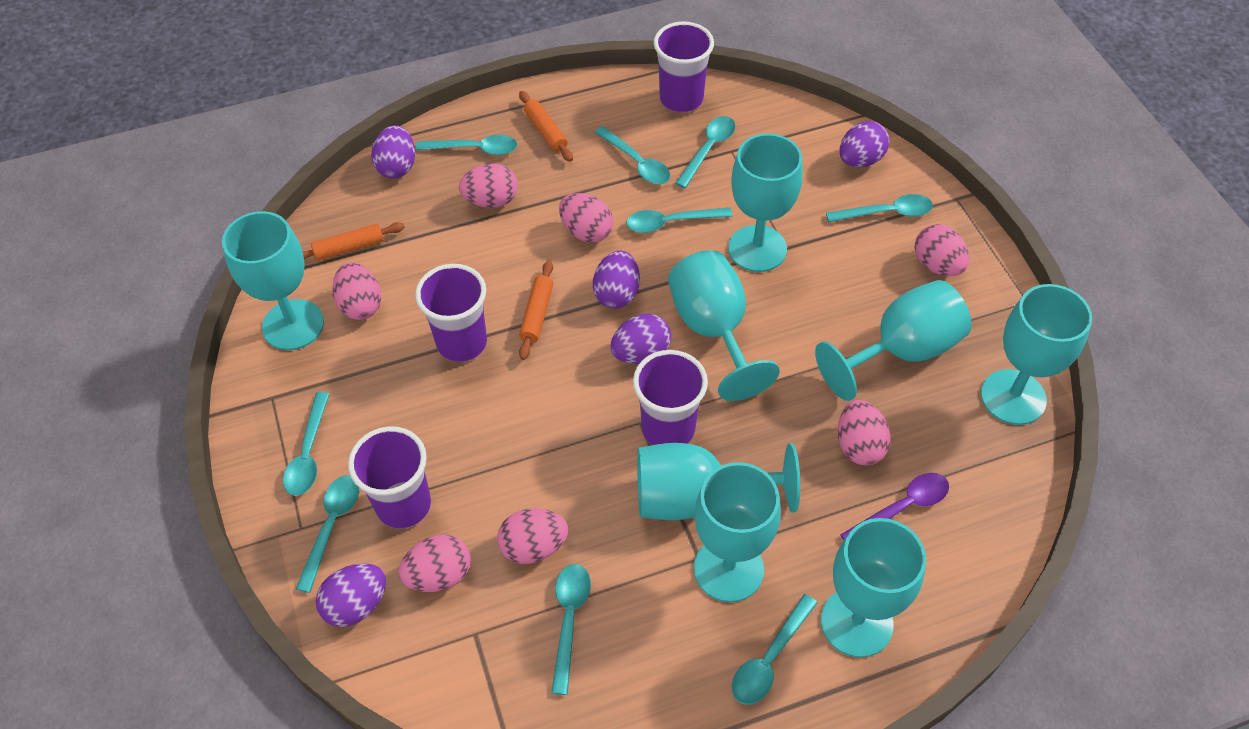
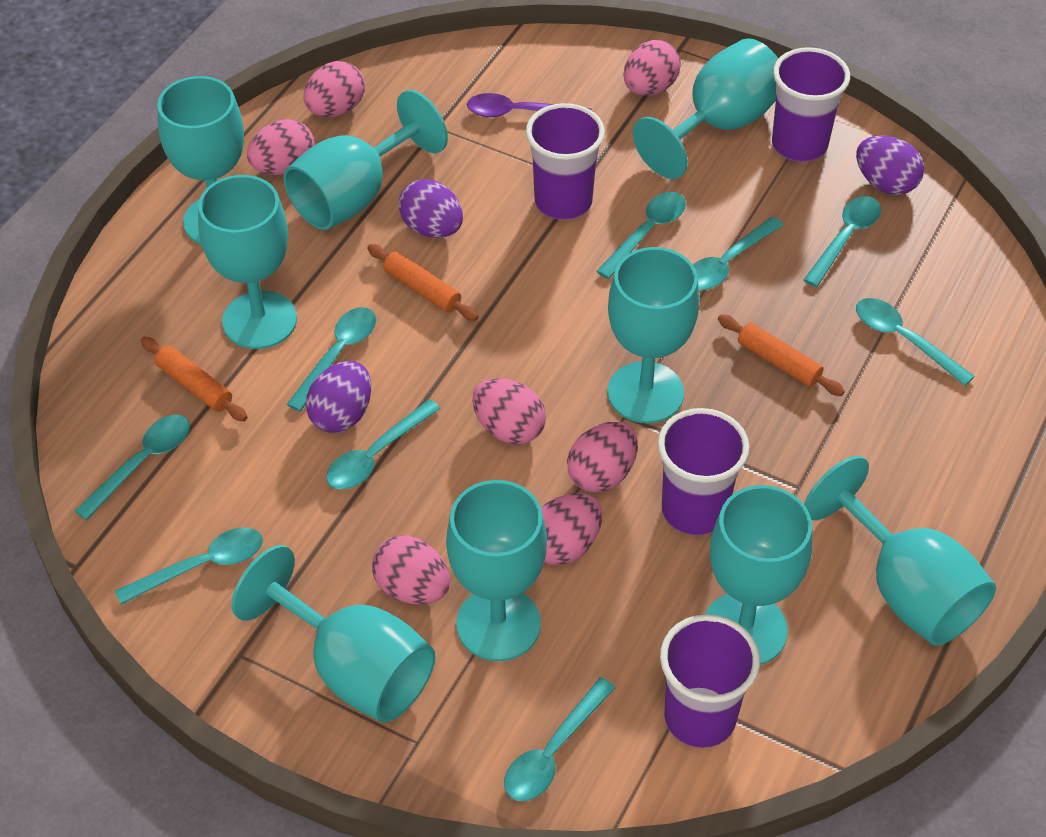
purple egg: [316,563,386,627] [371,125,415,179] [593,250,640,309] [611,313,671,364] [839,121,890,168] = 5 -> [306,361,371,433] [399,179,463,238] [856,136,924,195] = 3
turquoise goblet: [222,211,324,350] [637,443,800,520] [668,250,780,401] [694,462,781,602] [728,133,803,272] [815,280,972,401] [821,518,926,658] [981,284,1092,425] = 8 -> [157,76,244,244] [198,175,297,349] [232,545,436,723] [283,90,448,230] [446,480,547,661] [607,247,699,423] [633,38,778,179] [705,485,812,665] [804,456,996,646] = 9

